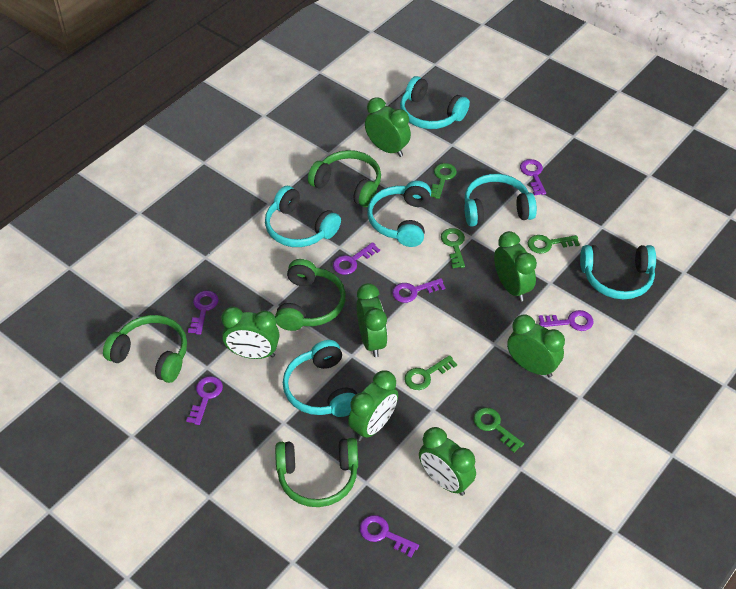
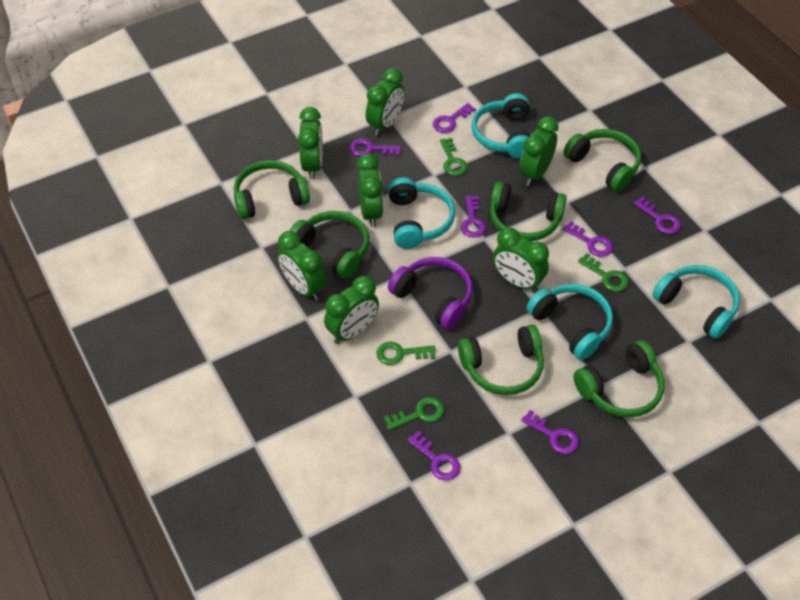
green headphones: [103,315,187,383] [275,259,346,331] [275,438,358,507] [308,150,381,207] = 4 -> [234,160,310,220] [289,211,369,279] [458,325,544,395] [490,181,567,241] [563,129,641,192] [573,340,665,418] = 6
green key: [404,355,457,390] [431,163,457,199] [441,228,465,268] [473,408,524,452] [528,235,580,254] = 5 -> [376,342,436,365] [384,397,444,430] [440,138,468,176] [578,253,628,292] = 4
purple headphones: none = 0 -> [388,257,473,329] = 1
turquoise headphones: [265,186,341,247] [283,340,357,417] [367,181,431,247] [400,76,470,129] [464,174,537,227] [580,245,656,300] = 6 -> [388,177,455,249] [471,93,531,159] [527,284,613,360] [653,265,740,339] = 4

